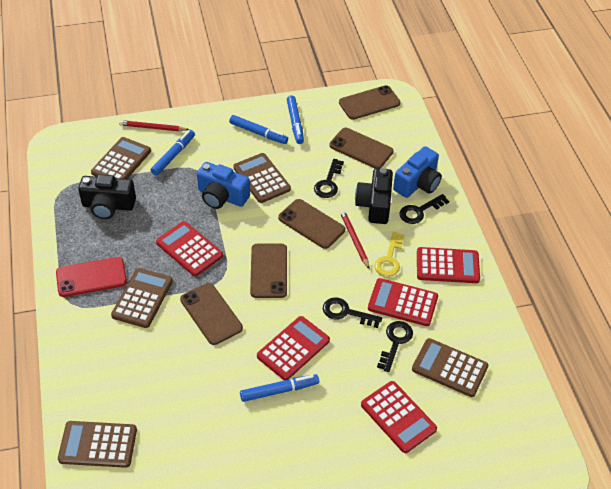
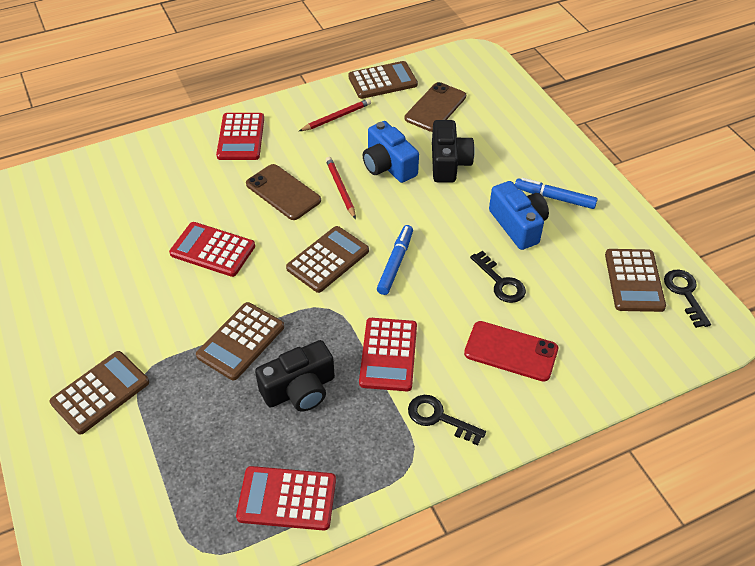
black key: [314,159,344,198] [323,298,382,328] [377,321,413,372] [399,194,449,224] = 4 -> [408,395,486,446] [470,251,526,303] [664,269,711,328] = 3
blue marker: [151,130,195,176] [229,115,288,144] [240,374,319,402] [287,95,304,144] = 4 -> [377,225,413,295] [515,178,598,209] = 2
brown phone: [180,283,243,345] [250,243,287,298] [278,199,345,249] [329,128,394,168] [339,85,401,120] = 5 -> [246,164,321,220] [405,82,466,132] = 2
red calculator: [156,221,223,276] [257,316,330,380] [361,381,437,453] [368,278,438,326] [417,247,480,283] = 5 -> [169,222,255,277] [216,113,264,160] [236,466,336,531] [359,318,417,391] = 4
yellow key: [374,232,404,277] = 1 -> none = 0

